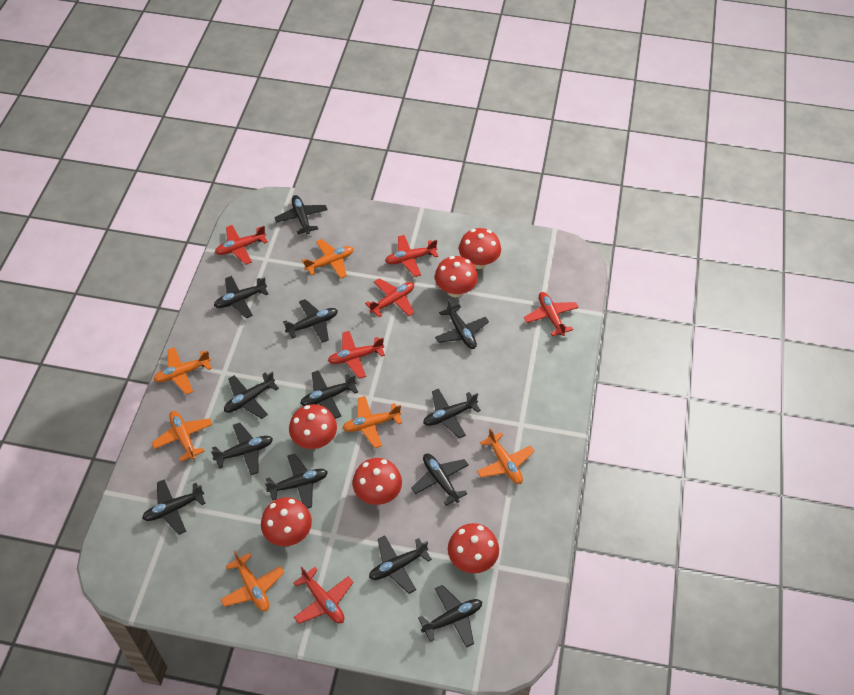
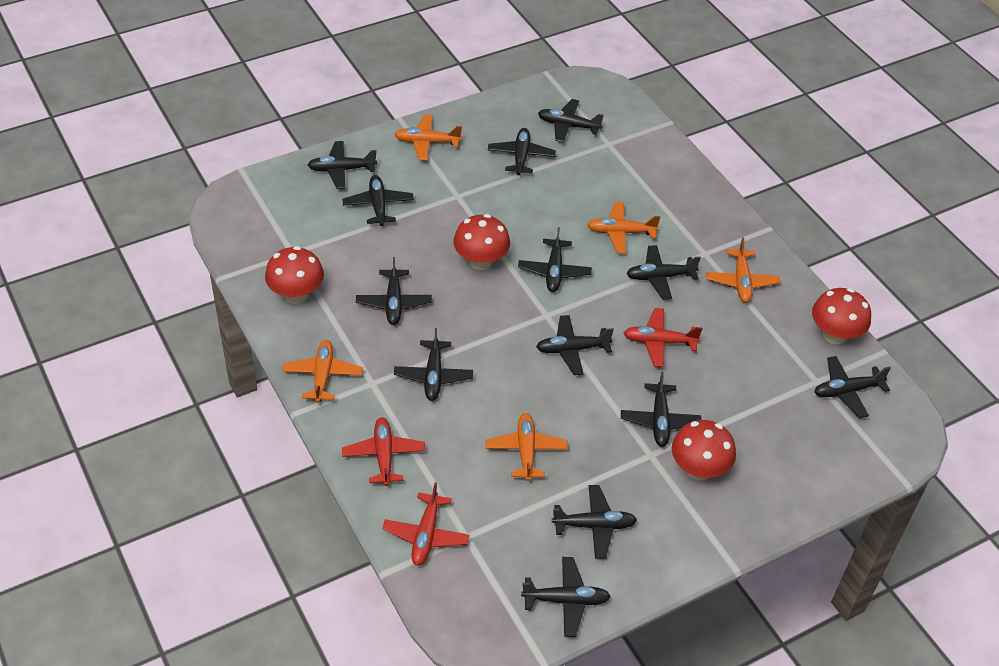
orange plane: [152,411,213,462] [153,347,212,395] [220,551,285,611] [302,239,354,279] [342,396,402,448] [477,428,535,484] = 6 -> [282,340,363,403] [394,115,462,161] [486,413,568,481] [587,202,660,254] [706,237,780,303] = 5
red mushroom: [261,497,312,546] [289,404,337,449] [352,458,402,505] [435,256,478,297] [448,523,499,573] [459,228,501,269] = 6 -> [265,246,324,304] [453,214,510,270] [672,420,736,481] [812,288,871,344] = 4
red plane: [215,225,268,265] [293,567,353,624] [328,331,385,379] [365,279,415,318] [385,235,438,277] [524,292,579,336] = 6 -> [342,417,426,486] [382,482,469,566] [624,308,702,367] = 3

